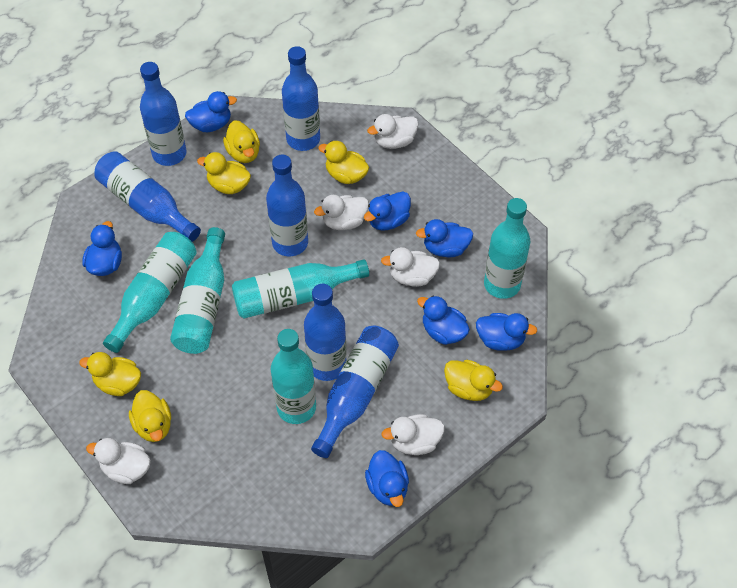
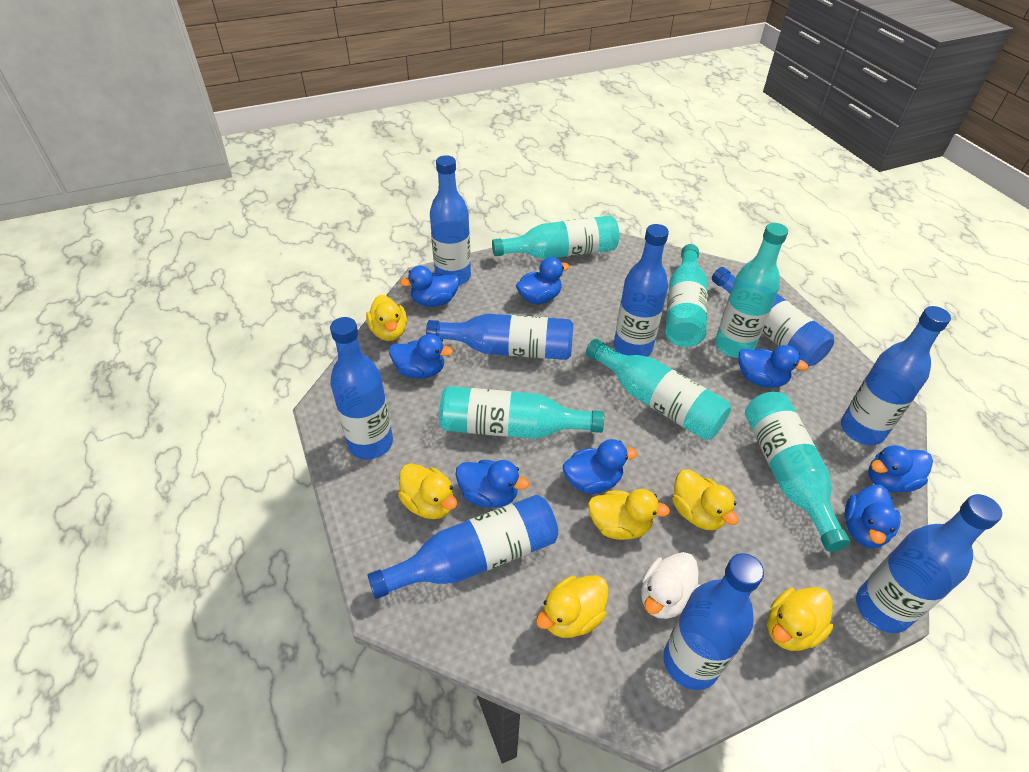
blue bottle: [94,151,201,242] [140,62,187,166] [266,155,308,256] [282,46,320,151] [304,284,347,381] [311,326,399,458] = 6 -> [330,317,393,459] [368,495,558,599] [426,314,573,360] [430,155,471,286] [614,224,669,357] [663,553,764,690] [712,267,834,366] [841,306,951,445] [856,494,1002,633] = 9
blue duck: [82,221,122,276] [185,91,237,132] [364,192,411,231] [365,450,409,507] [416,219,473,257] [417,296,470,345] [476,313,537,351] = 7 -> [389,334,453,378] [400,265,459,307] [455,460,529,508] [516,257,570,304] [563,439,637,494] [739,345,809,388] [845,485,900,548] [868,445,933,492] = 8
turquoise bottle: [103,232,197,353] [170,227,225,354] [232,259,369,318] [271,329,316,424] [484,198,530,299] = 5 -> [439,386,604,439] [492,215,619,259] [586,339,731,440] [665,244,708,347] [715,223,788,358] [745,392,850,552] = 6
white duck: [86,438,151,484] [314,195,369,230] [367,114,418,149] [381,247,440,287] [382,414,444,455] = 5 -> [641,552,700,619] = 1

